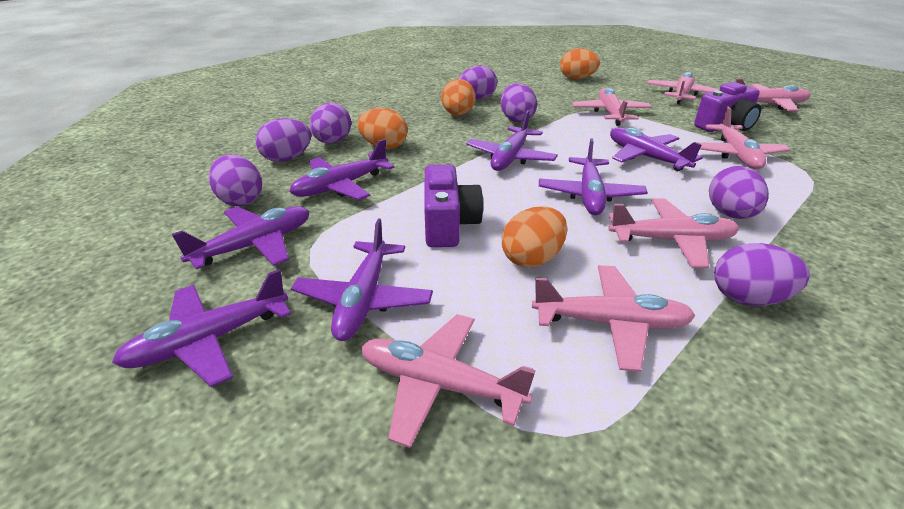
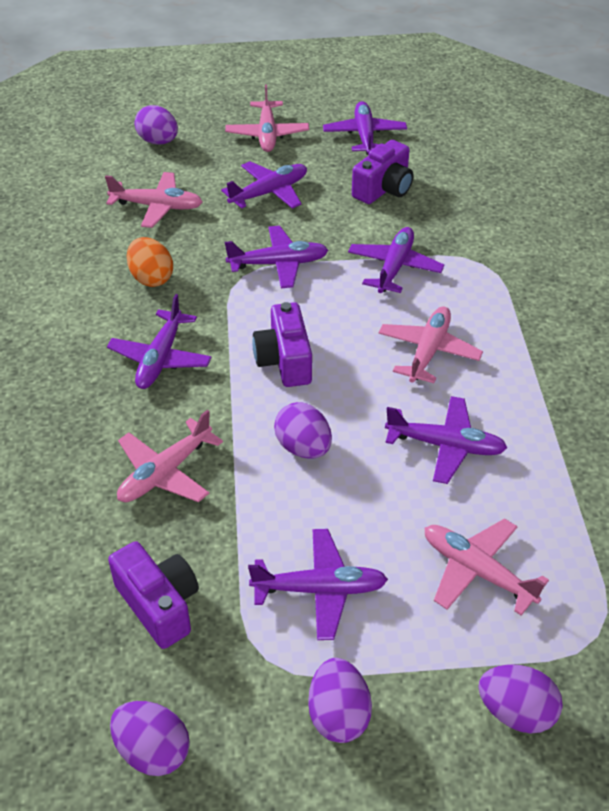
orange egg: [357,108,407,149] [441,79,475,116] [502,207,567,268] [560,48,600,79] = 4 -> [127,237,173,287] = 1
pink plane: [361,314,536,448] [532,265,695,372] [572,88,652,126] [608,199,739,268] [647,72,720,104] [697,107,791,169] [736,79,810,111] = 7 -> [105,172,203,228] [117,410,223,502] [225,85,309,152] [378,306,483,383] [425,518,549,616] = 5
purple camera: [424,165,483,247] [694,82,761,132] = 2 -> [108,541,199,649] [252,302,312,387] [352,140,413,204] = 3
purple egg: [209,154,262,206] [256,118,312,162] [310,103,351,144] [459,66,497,100] [501,83,537,122] [709,166,769,219] [714,243,810,306] = 7 -> [110,701,190,776] [135,105,178,145] [274,402,332,459] [308,658,372,743] [478,664,563,734] = 5

